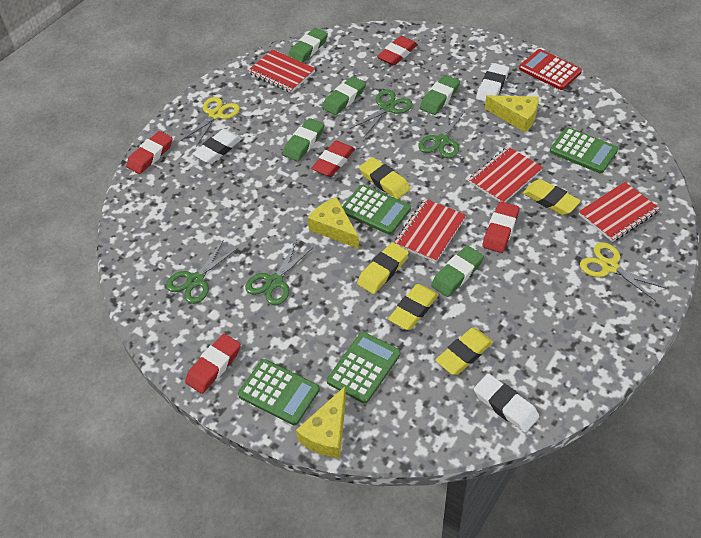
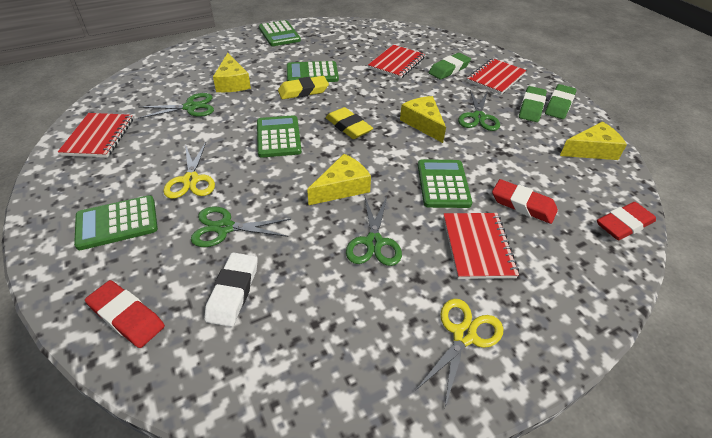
green calculator: [238,359,320,425] [327,332,400,404] [342,185,411,235] [550,127,618,173] = 4 -> [74,195,158,250] [257,115,302,158] [259,20,301,46] [287,61,339,82] [418,159,472,208] = 5
green eraser: [283,118,324,162] [288,28,328,63] [322,76,366,115] [420,75,460,115] [431,246,484,297] = 5 -> [429,53,471,80] [519,86,547,122] [545,84,576,119] = 3
red calculator: [519,49,582,90] = 1 -> none = 0
red eraser: [126,131,173,174] [185,334,241,394] [311,141,355,177] [377,36,418,66] [482,202,519,253] = 5 -> [85,280,165,348] [492,179,558,224] [597,202,656,240] = 3
white eraser: [193,129,242,164] [474,374,539,433] [476,63,509,102] = 3 -> [204,252,258,327] = 1
yellow cheese: [296,387,346,458] [307,197,359,249] [485,95,539,133] = 3 -> [213,53,251,92] [307,154,371,205] [400,96,446,143] [560,122,627,160] = 4
yellow eraser: [357,242,409,294] [359,157,410,199] [388,284,439,330] [435,328,493,375] [523,179,581,215] = 5 -> [278,76,329,99] [326,107,373,139] = 2

